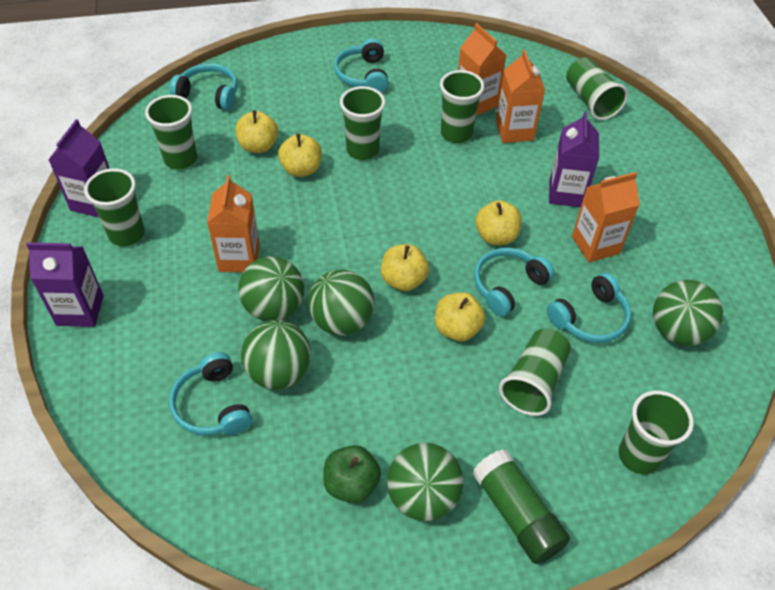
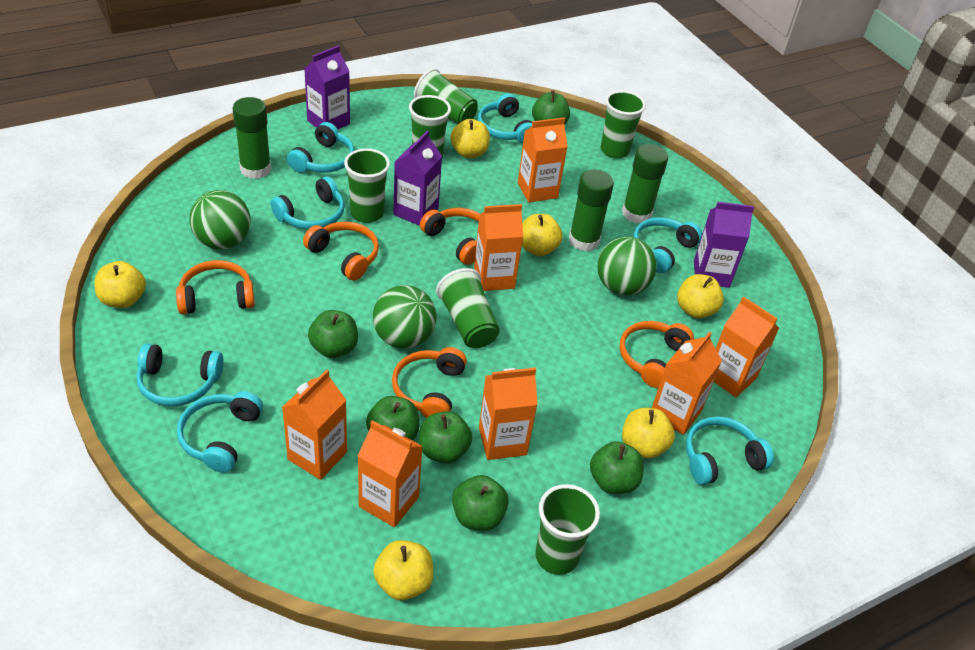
green apple: [323,445,381,503] = 1 -> [308,310,358,358] [366,396,419,440] [419,411,472,464] [452,475,509,530] [532,90,570,125] [590,441,644,494] = 6
green ball: [238,256,304,321] [241,320,311,390] [308,270,374,336] [387,443,464,521] [653,280,723,346] = 5 -> [189,190,251,250] [373,285,436,349] [597,237,657,295] = 3
green cup: [84,168,145,246] [145,95,197,169] [340,86,385,160] [440,70,484,143] [499,328,571,416] [566,57,628,120] [619,391,694,474] = 7 -> [344,148,390,223] [409,95,451,159] [414,68,478,124] [436,268,500,348] [535,484,600,575] [601,90,646,159] = 6
green glue stick: [472,449,570,564] = 1 -> [233,97,271,179] [569,170,614,251] [622,144,668,223] = 3
orange carton: [207,175,260,272] [458,23,506,116] [496,50,545,143] [572,172,640,262] = 4 -> [282,369,347,480] [358,420,423,527] [474,204,523,291] [479,368,538,460] [518,118,568,203] [652,331,722,435] [714,296,779,397] = 7
orange headphones: none = 0 -> [176,260,255,315] [303,222,379,280] [392,347,467,418] [420,208,480,265] [620,321,694,388] = 5
turquoise headphones: [169,352,252,435] [170,63,237,110] [334,39,388,92] [474,248,555,317] [547,273,631,343] = 5 -> [136,344,224,406] [177,391,263,473] [271,177,344,230] [287,122,354,173] [478,94,532,144] [633,217,702,273] [686,416,774,485] = 7
yellow apple: [235,110,278,153] [278,133,322,177] [381,244,429,291] [435,292,485,341] [475,200,522,245] = 5 -> [94,261,146,308] [373,540,434,600] [450,119,490,158] [522,214,563,256] [622,408,675,459] [677,274,724,319] = 6

